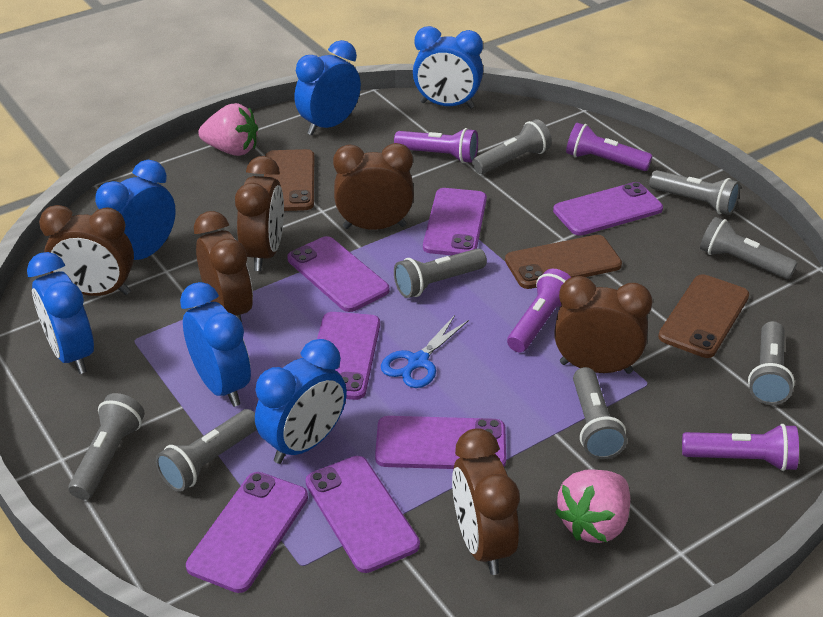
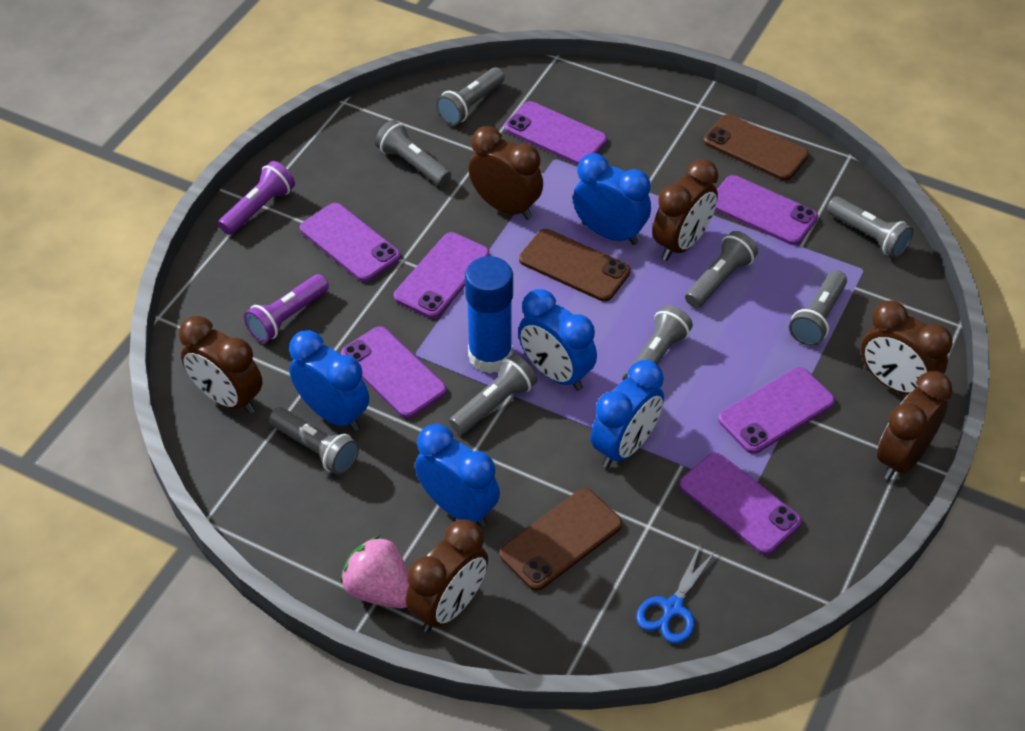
blue clock: [27,252,94,374] [95,160,176,260] [180,282,251,407] [255,339,347,464] [294,40,361,135] [413,26,483,109] = 6 -> [289,330,369,431] [415,424,500,527] [518,289,597,391] [573,153,651,245] [591,360,664,468] = 5
blue glue stick: none = 0 -> [465,256,513,374] = 1
pink strawberry: [198,103,258,156] [555,470,630,543] = 2 -> [341,535,409,608] = 1
purple flashlight: [394,128,478,163] [507,269,571,352] [566,123,653,171] [682,424,799,471] = 4 -> [218,161,295,235] [244,274,329,343] = 2

